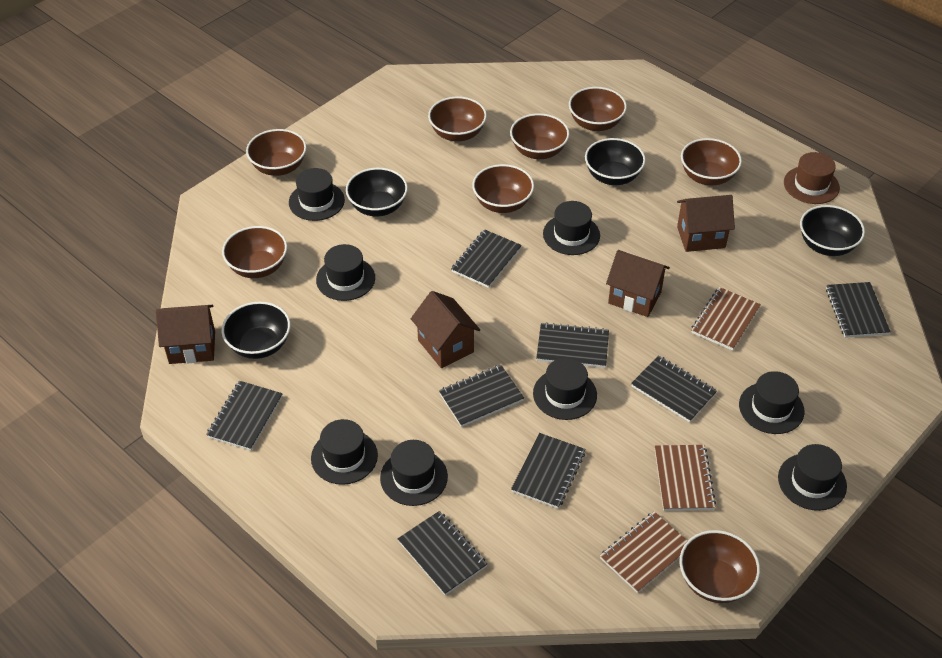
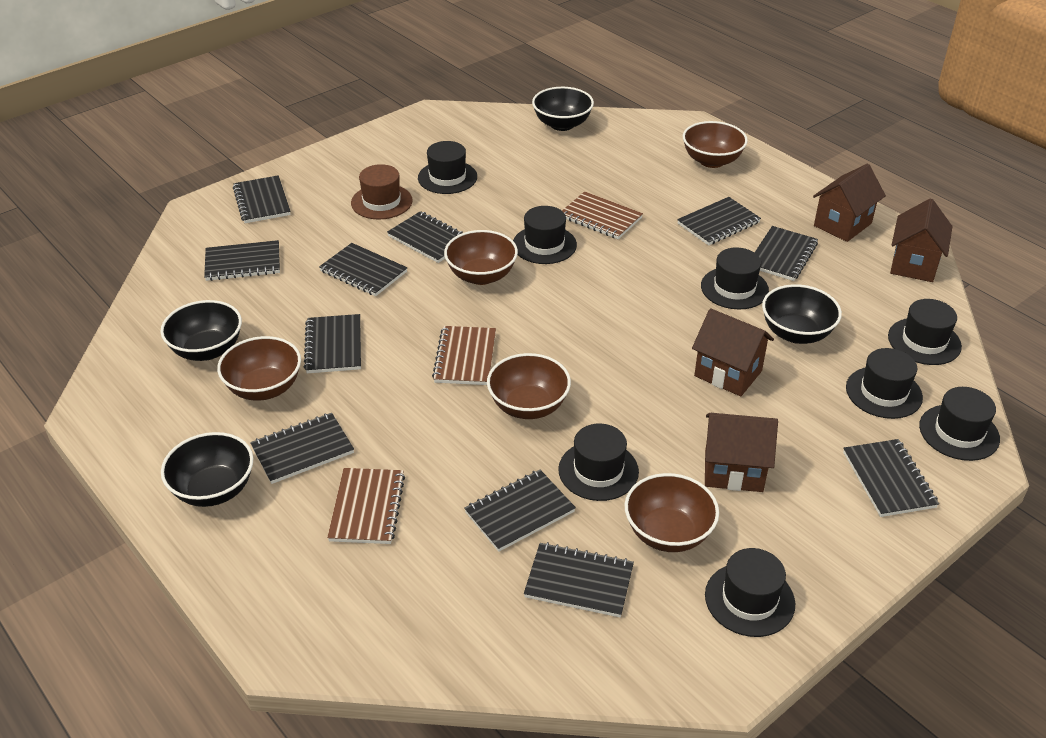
black notebook: [206,381,283,451] [398,511,487,595] [439,365,524,427] [451,229,522,288] [511,433,586,509] [536,322,609,368] [631,355,717,423] [826,282,891,338] = 8 -> [204,240,280,281] [233,175,291,223] [250,413,354,484] [304,314,361,373] [319,243,407,296] [387,211,463,263] [464,470,576,552] [524,542,634,617] [677,197,761,245] [754,226,818,281] [843,439,939,517] = 11
brown bowl: [222,226,287,278] [246,129,307,176] [428,97,487,142] [472,164,534,213] [510,113,569,159] [569,87,627,131] [679,530,760,603] [681,138,742,186] = 8 -> [217,336,301,401] [444,230,518,285] [487,353,571,419] [625,473,719,552] [683,121,748,168] = 5

